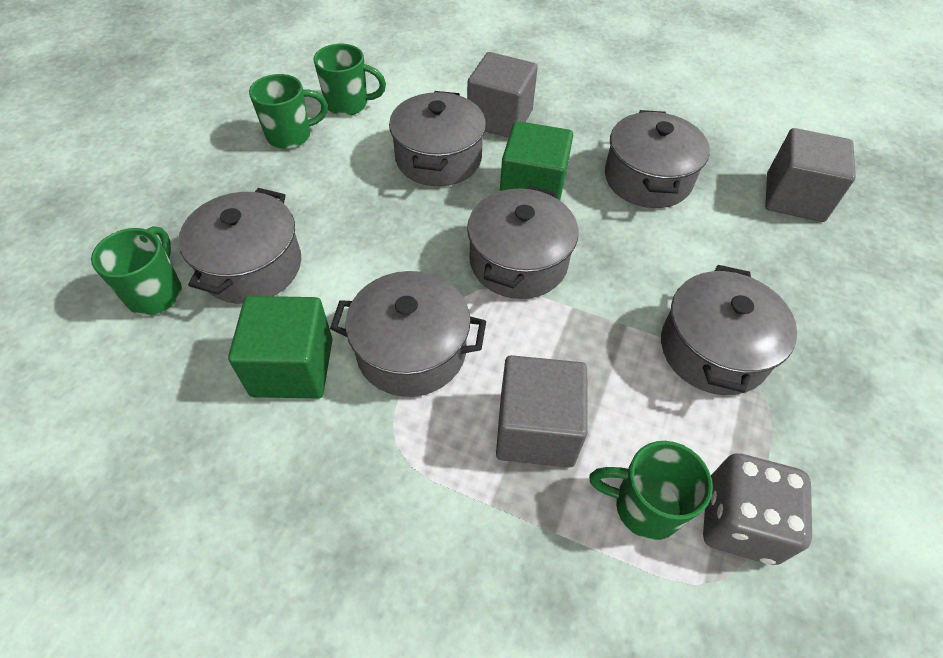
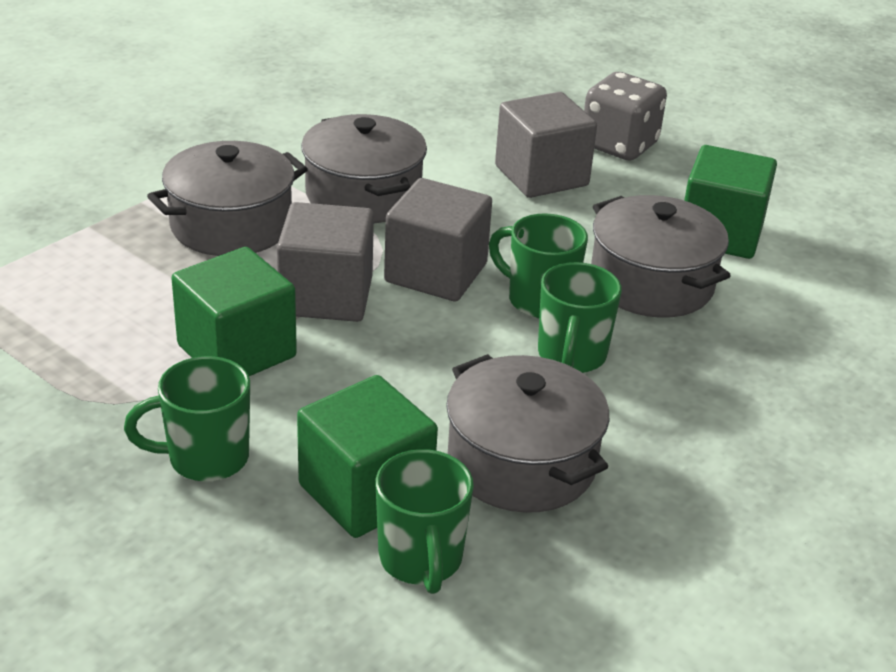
green cube: [228,296,333,398] [500,121,573,200] = 2 -> [171,247,297,376] [297,375,438,538] [684,145,777,259] = 3
grey pot: [178,188,301,304] [330,271,486,397] [389,91,486,186] [467,185,578,299] [605,110,710,208] [661,265,797,395] = 6 -> [147,141,308,256] [301,114,427,224] [446,354,609,513] [591,195,731,318] = 4

